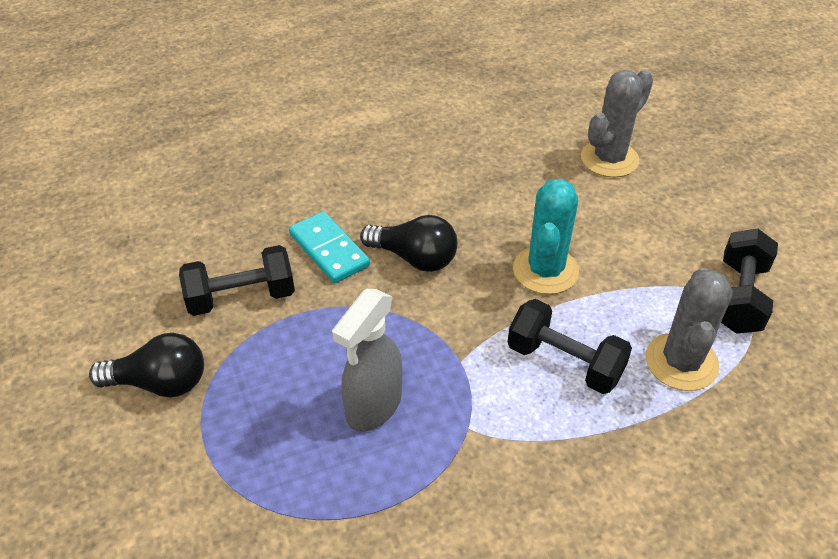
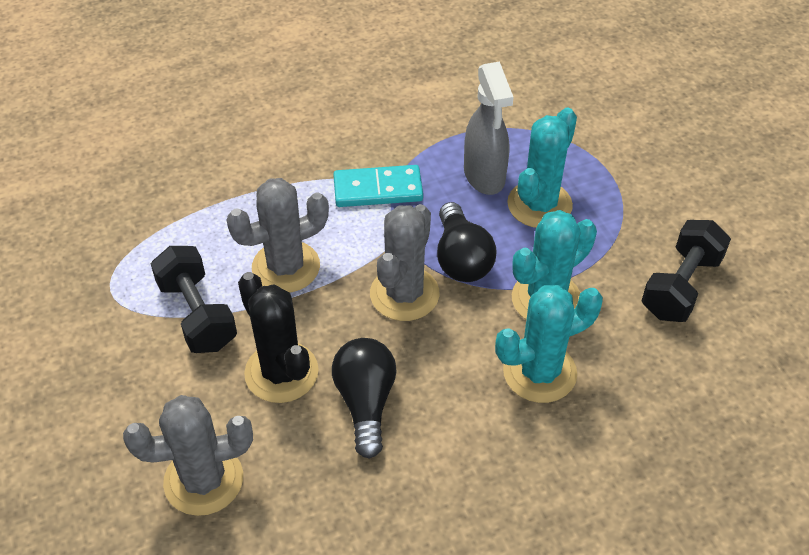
black cactus: none = 0 -> [238,272,319,403] = 1
black dumbbell: [179,245,295,316] [508,299,632,394] [721,228,778,334] = 3 -> [151,246,237,353] [642,220,731,322] = 2
grey cactus: [581,70,653,177] [645,268,733,391] = 2 -> [123,395,253,516] [227,178,329,293] [370,204,440,321] = 3
turquoise cactus: [513,179,579,294] = 1 -> [495,285,603,403] [507,108,577,228] [512,210,597,319] = 3

